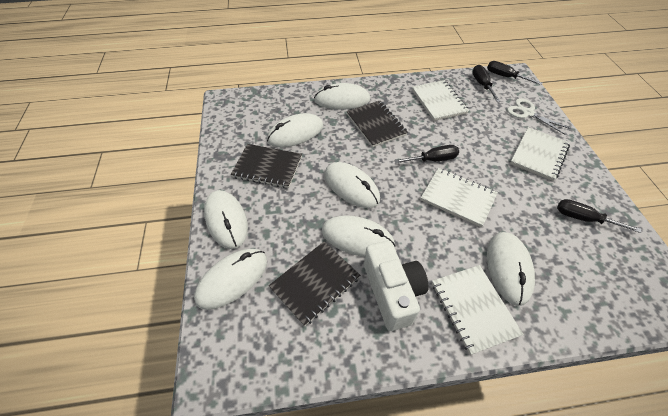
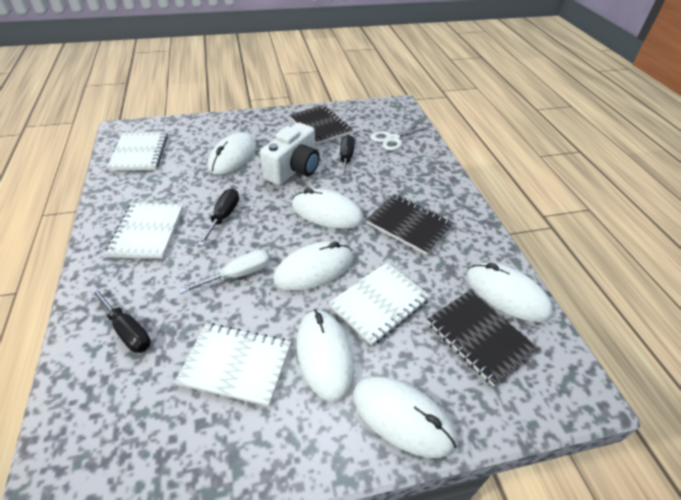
black screwdriver: [394,145,459,164] [472,65,501,102] [487,61,542,85] [557,199,641,233] = 4 -> [90,287,151,353] [197,189,239,246] [340,134,355,179] = 3
white mouse: [194,249,267,310] [204,190,248,249] [267,113,323,147] [314,83,370,110] [322,215,395,257] [325,162,380,208] [487,232,535,306] = 7 -> [208,132,257,175] [273,241,353,291] [292,188,364,229] [297,309,354,402] [353,377,456,458] [466,262,553,322] = 6
white screwdriver: none = 0 -> [179,250,269,294] = 1

